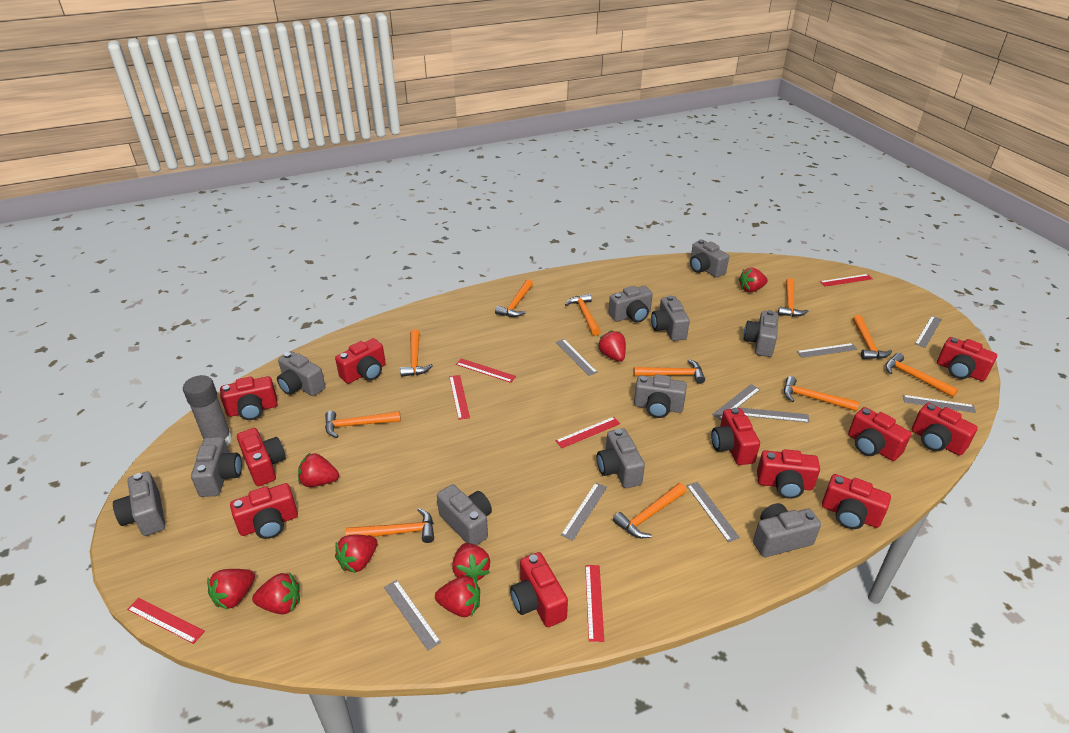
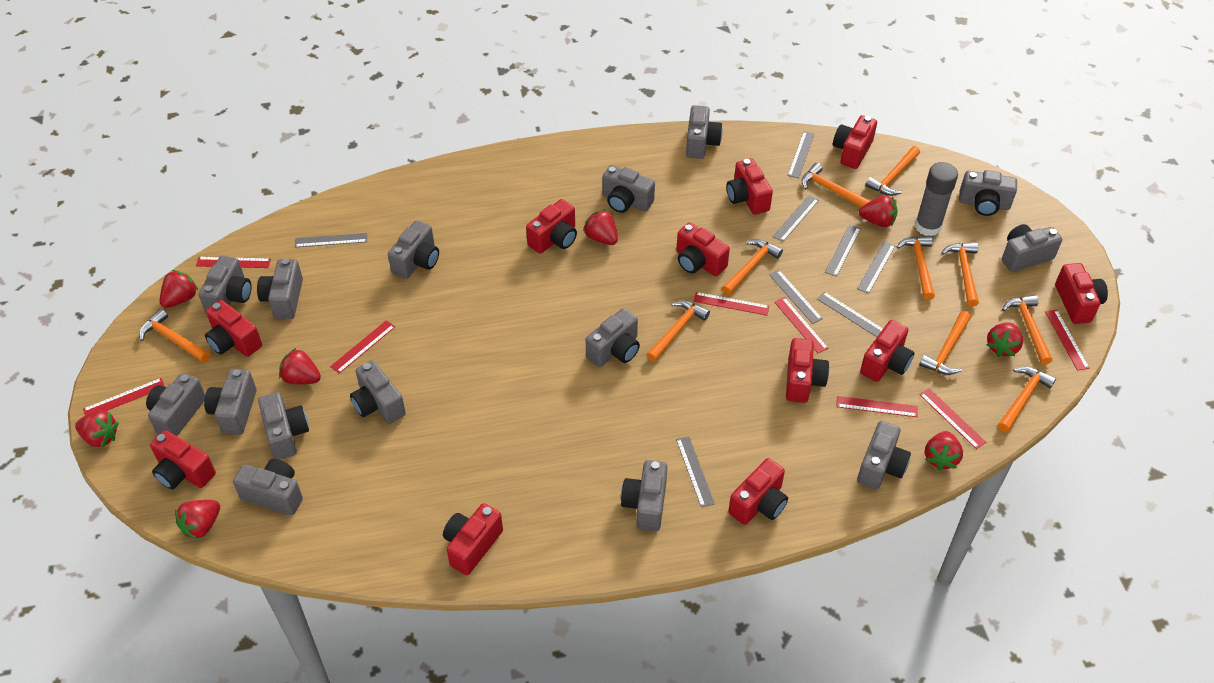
grey camera: [113,472,165,536] [191,437,242,497] [277,351,325,396] [437,484,492,545] [597,428,645,488] [608,286,653,323] [634,374,687,418] [651,296,690,341] [690,240,729,278] [744,310,779,357] [753,503,821,557] = 11 -> [146,373,205,436] [198,256,252,312] [204,369,256,435] [233,459,303,515] [257,258,303,319] [258,392,309,460] [350,360,406,424] [388,220,439,279] [586,308,640,367] [602,165,655,213] [621,460,667,531] [686,105,723,159] [857,421,911,490] [959,170,1017,216] [1002,224,1062,272] = 15
grey ruler: [384,580,441,651] [556,339,598,376] [561,483,607,541] [686,482,740,542] [712,384,760,420] [739,407,810,423] [797,343,858,358] [903,395,976,413] [915,316,942,348] = 9 -> [295,233,368,248] [676,436,715,508] [769,270,823,324] [773,195,819,242] [788,131,814,178] [817,292,883,337] [825,224,861,277] [857,241,895,294] = 8
orange hammer: [325,411,401,438] [346,508,434,543] [400,329,433,377] [495,279,533,317] [565,294,601,336] [613,483,686,538] [633,359,705,384] [778,278,809,317] [784,376,859,411] [853,315,892,359] [885,353,958,397] = 11 -> [139,309,210,363] [647,300,710,362] [722,239,783,295] [801,163,870,207] [865,146,920,196] [897,236,935,300] [919,311,971,375] [941,242,979,307] [998,366,1056,432] [1002,295,1053,365] = 10
red ruler: [127,598,205,644] [449,375,470,420] [456,358,516,383] [556,417,620,448] [585,565,604,642] [820,274,873,287] = 6 -> [83,378,165,415] [196,257,271,268] [330,320,395,374] [693,292,769,316] [774,297,829,353] [836,396,918,417] [919,388,986,449] [1045,310,1090,371] = 8

